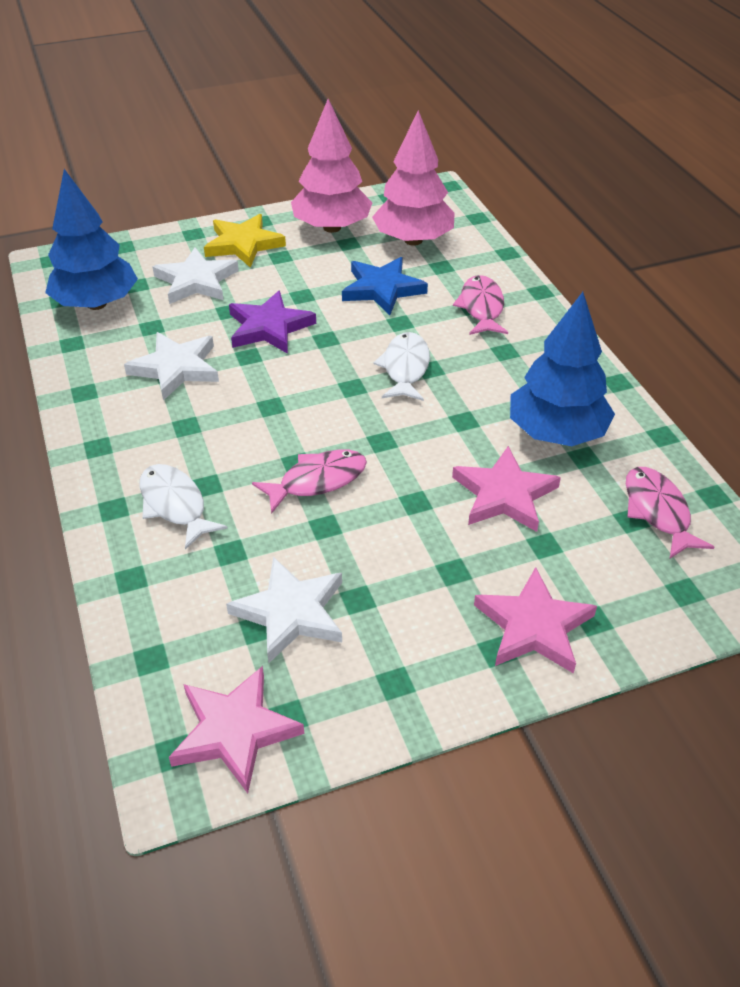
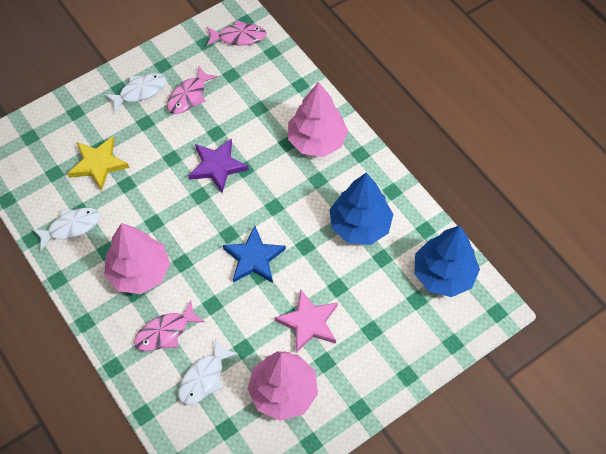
pink star: [169,666,304,793] [452,446,561,532] [474,567,597,674] = 3 -> [275,289,338,353] = 1
pink tree: [291,99,372,233] [372,110,454,246] = 2 -> [104,223,170,294] [248,351,318,421] [288,82,348,157] = 3
white fish: [139,464,228,550] [374,332,430,401] = 2 -> [32,208,100,251] [104,73,167,112] [178,338,238,405] = 3
white star: [124,332,219,401] [153,247,239,304] [226,557,342,663] = 3 -> none = 0

